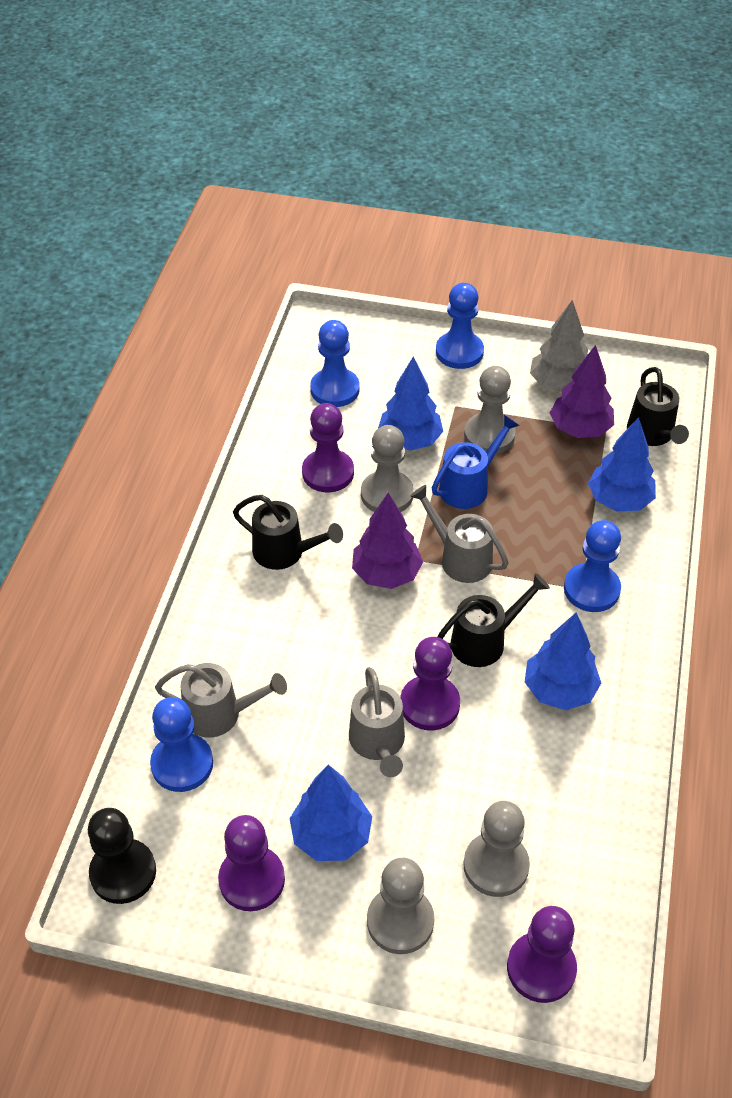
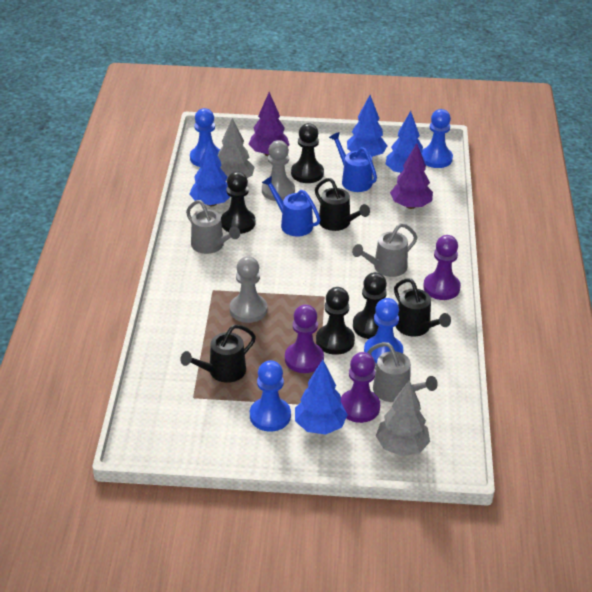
black pawn: [88,808,156,904] = 1 -> [221,171,255,234] [291,123,324,183] [316,287,355,355] [353,272,387,339] = 4
blue watering can: [432,415,520,509] = 1 -> [262,176,321,236] [329,132,377,192] = 2
grey pawn: [361,425,414,512] [367,858,434,954] [463,801,530,897] [464,366,515,454] = 4 -> [230,256,267,323] [262,140,295,201] = 2
grey tree: [530,300,588,392] = 1 -> [218,118,255,181] [376,380,430,456] = 2
purple pawn: [218,815,285,911] [302,403,354,493] [400,637,460,730] [507,906,577,1003] = 4 -> [285,305,324,373] [341,352,380,423] [423,235,461,300] = 3

